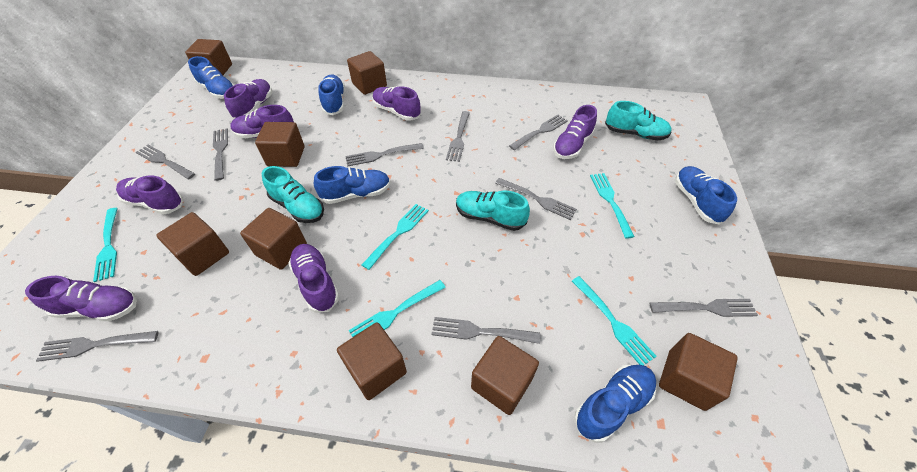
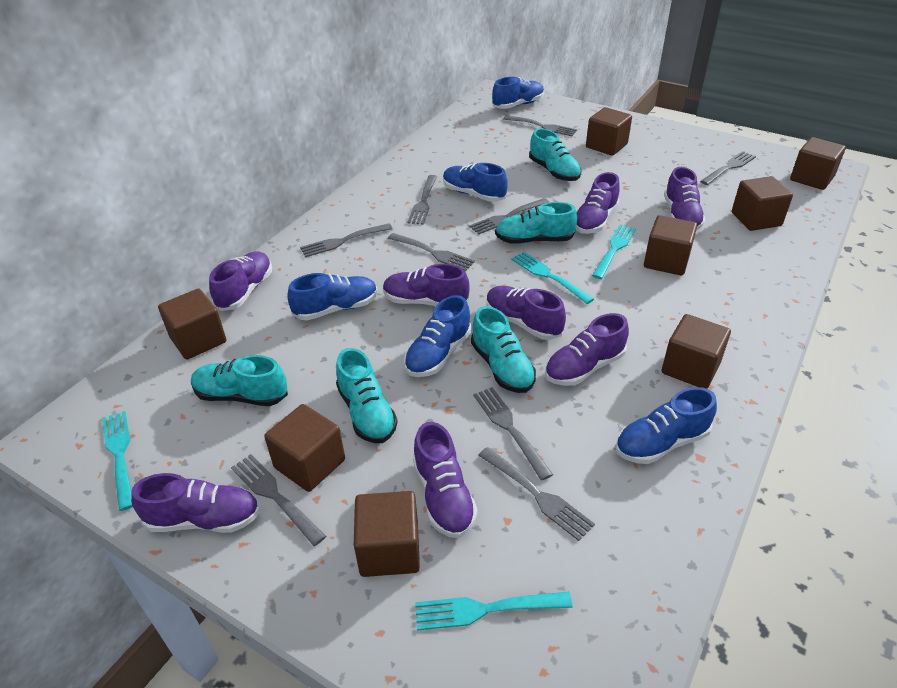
purple shoe: [25,276,137,321] [116,176,183,214] [224,79,272,119] [230,105,294,138] [288,244,339,313] [372,86,421,121] [553,105,597,159] = 7 -> [131,473,260,533] [209,251,272,311] [383,264,470,306] [413,422,477,538] [487,286,566,340] [545,313,629,386] [576,172,620,234] [664,167,706,230] = 8
turquoise fork: [93,208,118,282] [349,280,446,337] [362,204,429,270] [572,276,657,366] [590,173,635,239] = 5 -> [102,411,133,511] [415,592,573,631] [511,252,594,304] [592,224,636,279] = 4
turquoise shoe: [262,166,324,223] [456,190,530,231] [605,101,672,140] = 3 -> [191,355,288,406] [336,348,398,443] [471,306,536,393] [495,202,577,244] [529,128,581,181] = 5

